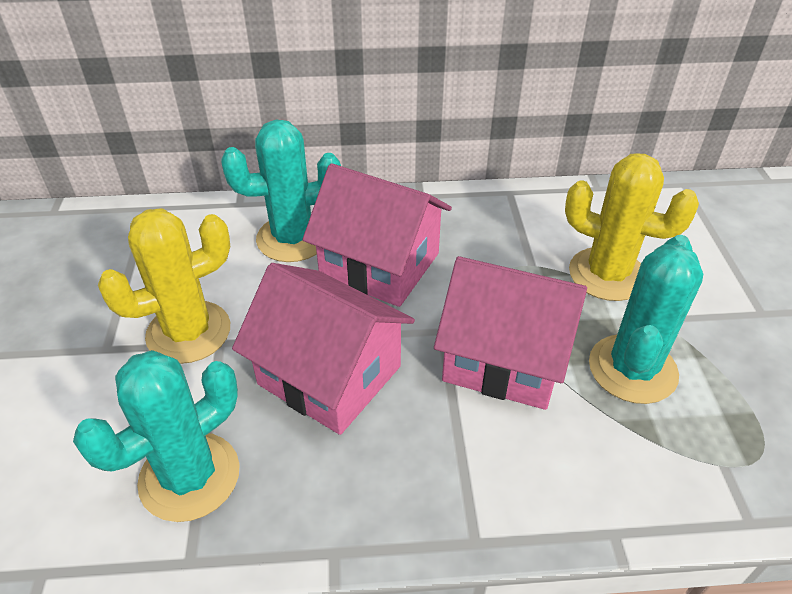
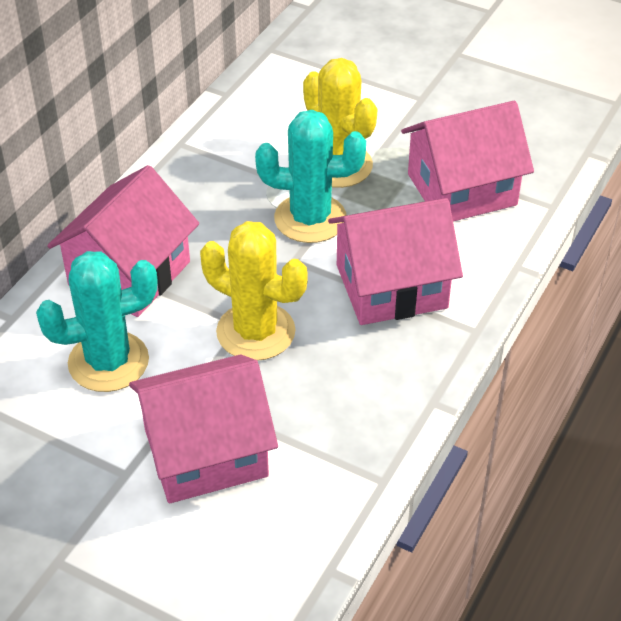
pink house: [232,263,415,435] [303,163,452,307] [434,256,587,410] = 3 -> [47,165,199,317] [129,355,278,503] [328,198,463,325] [401,101,534,221] = 4
turquoise cactus: [73,350,240,522] [221,120,341,262] [589,235,703,404] = 3 -> [36,251,158,392] [255,110,366,243] = 2

